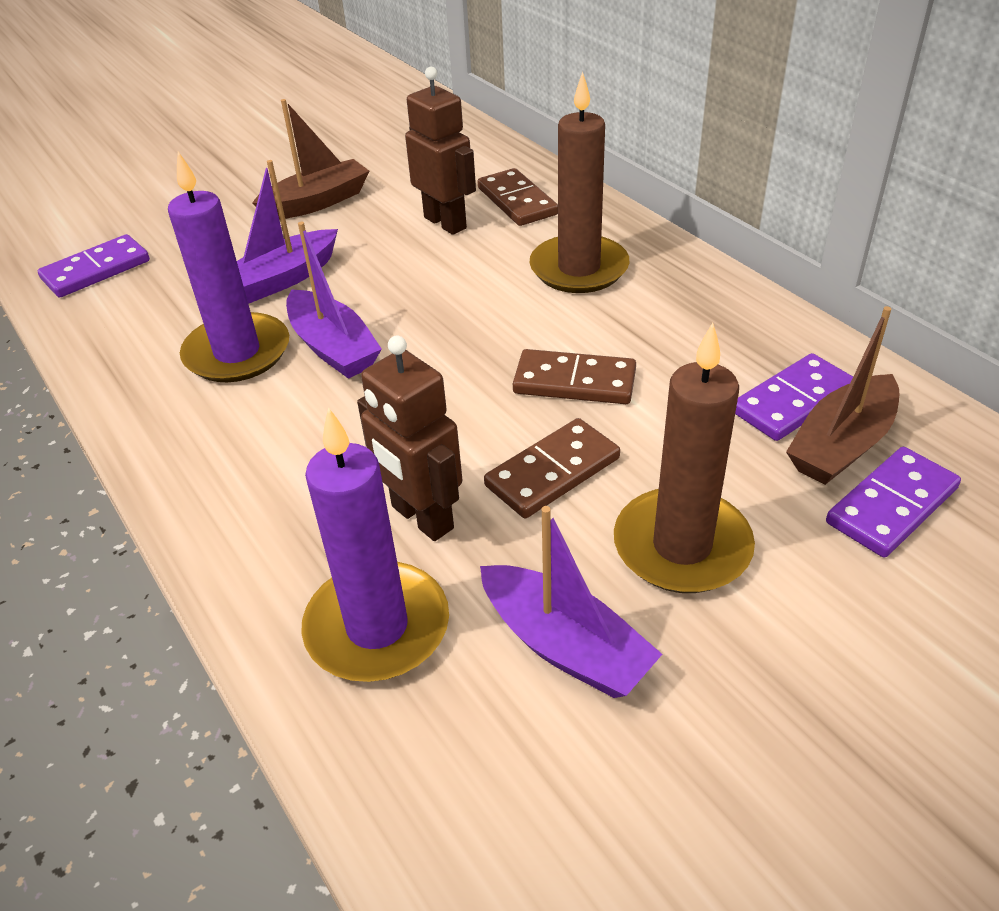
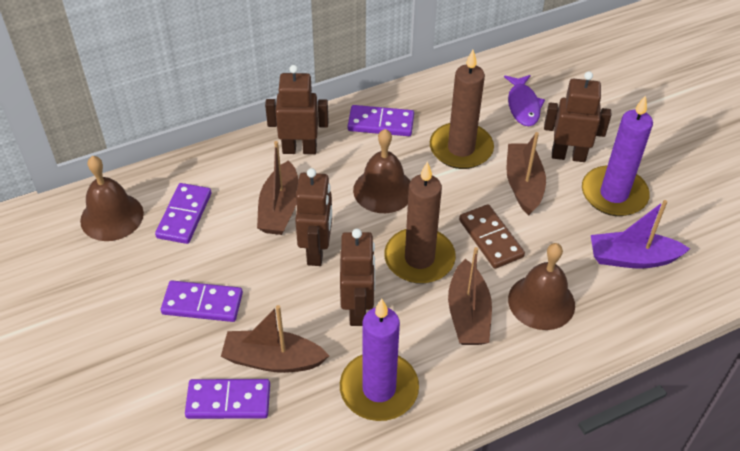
brown bell: none = 0 -> [80,156,144,241] [353,129,410,213] [508,243,575,330] = 3
brown boat: [252,99,369,220] [786,306,899,485] = 2 -> [221,305,329,373] [257,141,299,235] [448,247,492,345] [506,132,546,215] = 4
brown domino: [478,168,558,226] [484,418,620,518] [513,349,636,404] = 3 -> [459,204,525,269] = 1
brown robot: [357,336,462,541] [405,67,476,235] = 2 -> [265,65,329,154] [295,168,332,266] [340,229,375,326] [544,71,611,162] = 4
purple boat: [237,160,338,304] [286,222,382,379] [480,506,662,698] = 3 -> [591,200,690,269] = 1
purple domino: [38,234,150,298] [735,353,853,441] [826,447,961,558] = 3 -> [155,183,212,244] [161,281,243,322] [185,379,270,419] [348,105,414,136] = 4
purple fish: none = 0 -> [504,75,545,126] = 1

